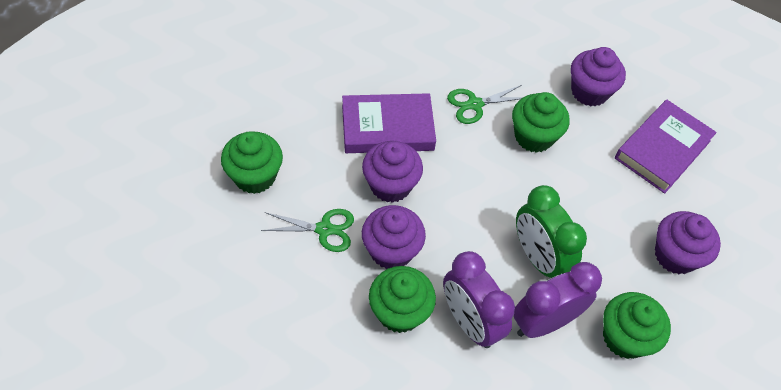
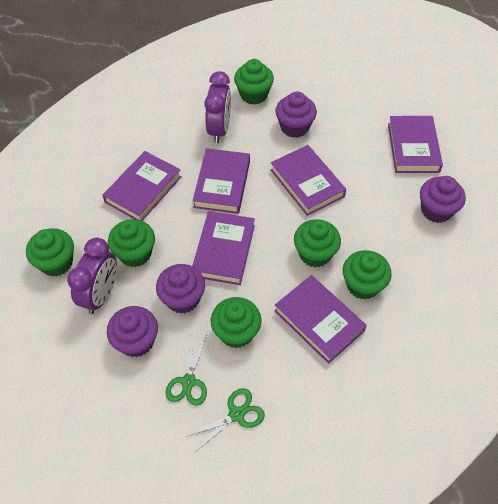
green clock: [516,185,587,278] = 1 -> none = 0
green cupcake: [221,131,283,194] [369,266,436,333] [512,92,569,153] [603,292,671,359] = 4 -> [26,228,74,277] [108,219,155,267] [211,297,262,348] [234,59,274,105] [294,219,341,267] [343,250,392,300] = 6
purple book: [342,93,436,153] [615,100,717,194] = 2 -> [102,151,181,221] [192,211,255,285] [193,148,250,214] [271,145,346,216] [274,275,367,364] [388,116,443,173] = 6

